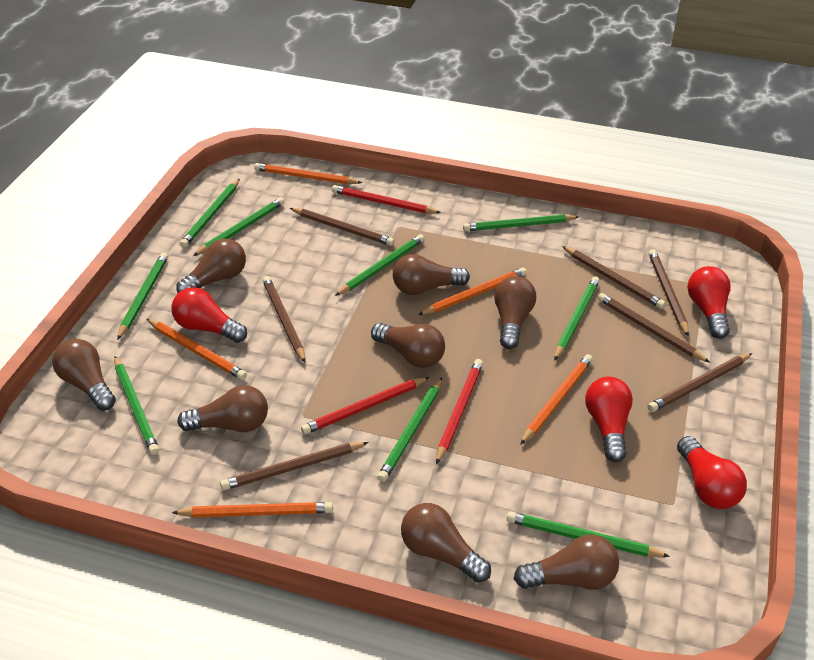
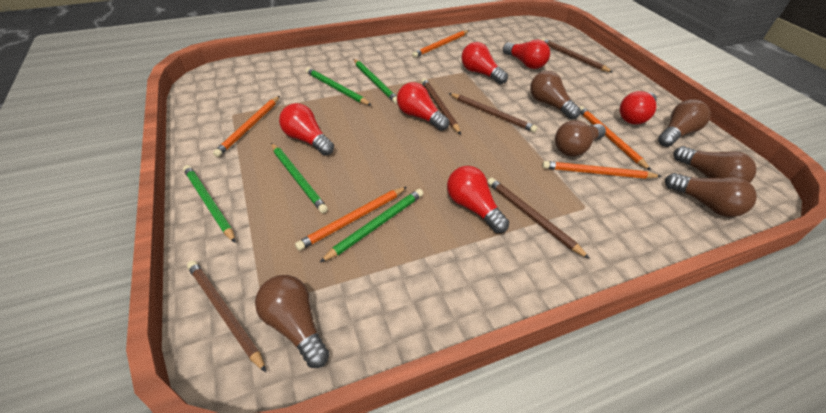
brown light bulb: [52,339,116,411] [176,239,246,293] [177,385,268,432] [371,323,445,368] [393,254,470,295] [401,503,491,583] [494,276,536,349] [514,534,619,590] = 8 -> [255,275,330,368] [530,71,581,119] [555,120,606,157] [658,99,711,147] [665,173,757,217] [674,146,756,182] = 6
brown pencil: [220,442,369,490] [262,276,306,363] [290,208,395,246] [562,246,666,309] [598,293,710,363] [648,249,689,337] [648,353,752,412] = 7 -> [187,260,266,372] [421,78,461,135] [449,93,538,133] [488,178,590,259] [541,38,613,73] = 5
green pencil: [114,356,159,455] [117,253,168,340] [180,179,240,248] [193,197,285,256] [335,234,425,296] [377,377,442,482] [463,214,579,231] [506,511,670,557] [554,277,600,361] = 9 -> [183,165,236,243] [271,143,328,213] [306,67,372,106] [319,189,423,263] [353,59,397,104] = 5
red light bulb: [171,287,247,343] [585,377,633,462] [677,436,747,509] [687,266,731,339] = 4 -> [279,103,334,156] [397,82,449,131] [447,166,509,233] [461,42,508,84] [503,39,550,69] [620,91,657,125] = 6
red pencil: [301,377,429,434] [332,185,441,214] [436,359,483,464] = 3 -> none = 0

